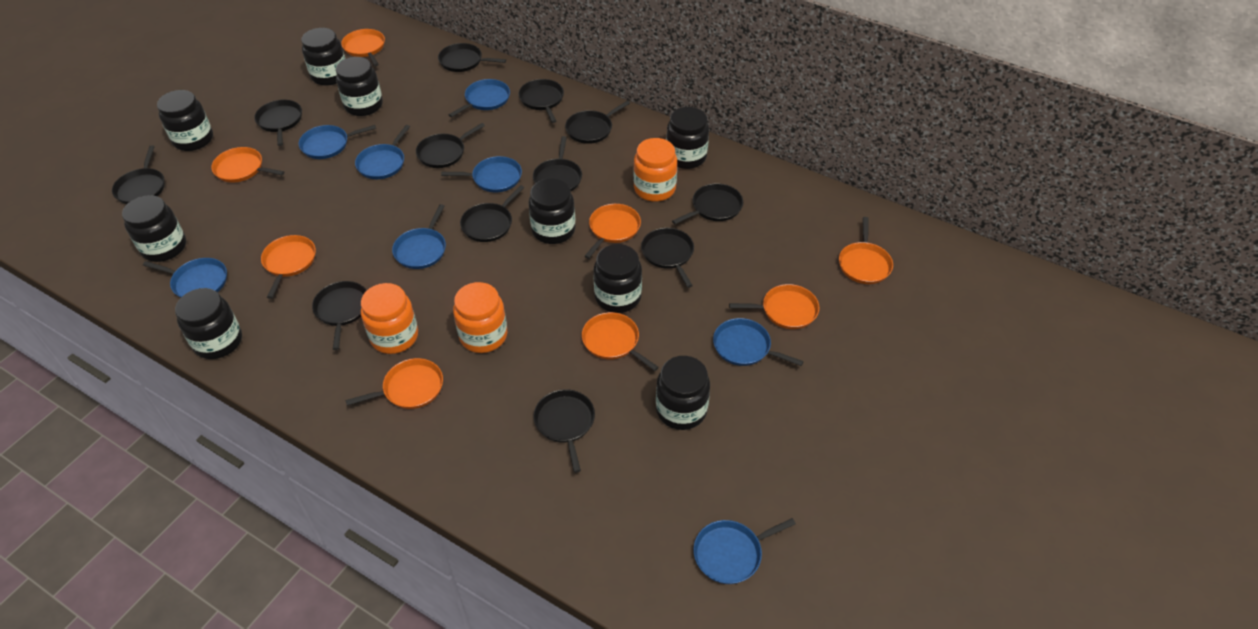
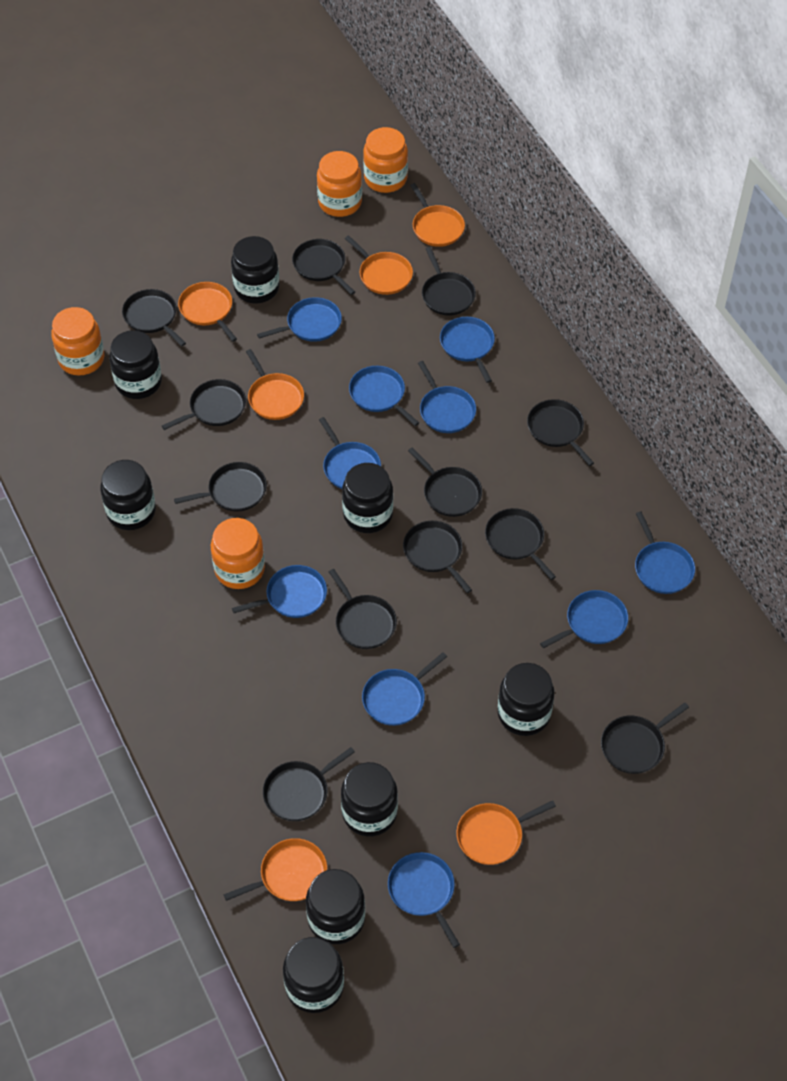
black jar: [122,195,186,262] [157,90,213,151] [175,288,242,359] [301,28,345,86] [336,57,383,116] [528,178,576,244] [594,244,642,313] [656,356,710,430] [666,107,709,169] = 9 -> [100,460,156,530] [109,330,162,399] [231,236,279,303] [283,937,344,1013] [306,869,365,944] [341,762,398,836] [342,463,393,533] [498,663,554,736] = 8
blue pan: [143,258,227,298] [299,125,376,159] [355,125,410,179] [392,204,446,269] [441,156,522,192] [449,79,510,117] [693,518,796,584] [713,318,804,366] = 8 -> [232,565,327,618] [257,297,342,342] [319,417,381,489] [349,366,419,426] [362,652,447,726] [388,852,460,948] [418,361,476,433] [440,317,495,383] [540,590,628,648] [635,512,695,594] = 10
orange jar: [361,283,418,354] [453,282,507,353] [633,138,677,202] = 3 -> [51,307,104,375] [211,518,265,589] [317,151,362,217] [363,127,408,193] = 4
orange pan: [211,147,285,183] [261,235,316,299] [341,29,385,66] [346,358,443,409] [582,312,659,371] [585,204,641,259] [729,284,819,329] [839,217,893,284] = 8 -> [178,282,237,342] [224,838,327,901] [246,349,304,420] [345,235,413,295] [410,183,465,247] [456,800,556,865] = 6

